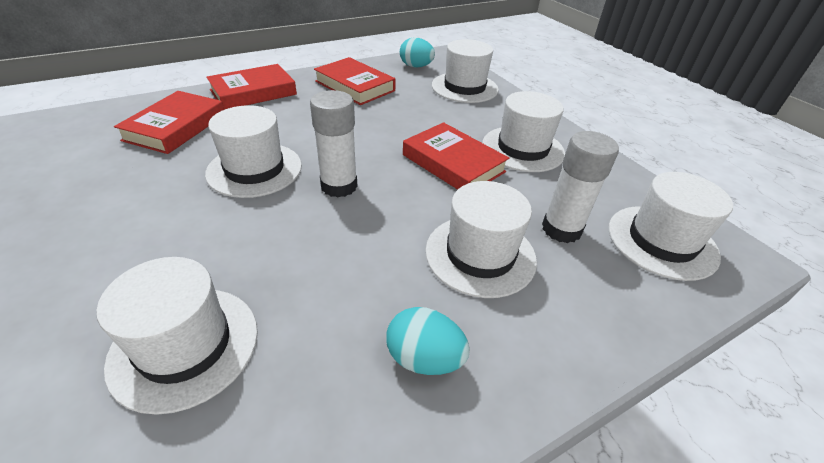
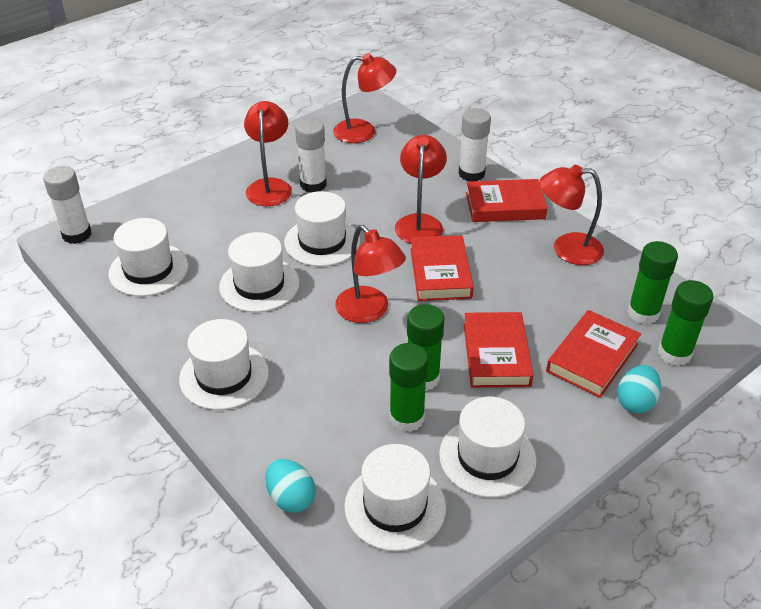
green glue stick: none = 0 -> [389,343,428,432] [407,304,445,391] [627,241,678,324] [658,280,713,366] = 4
red lamp: none = 0 -> [244,101,292,206] [333,53,396,143] [335,225,406,323] [395,135,447,244] [539,165,604,265] = 5
white glue stick: [310,90,358,198] [542,131,619,243] = 2 -> [43,166,91,244] [295,118,327,193] [459,108,491,181] = 3

